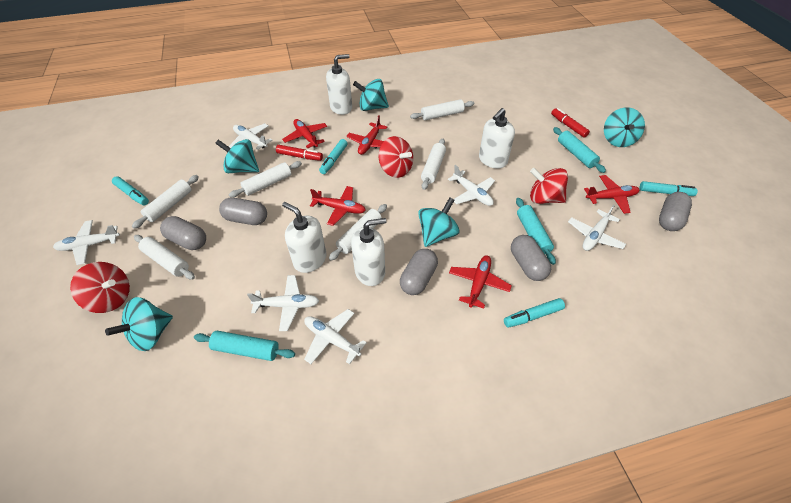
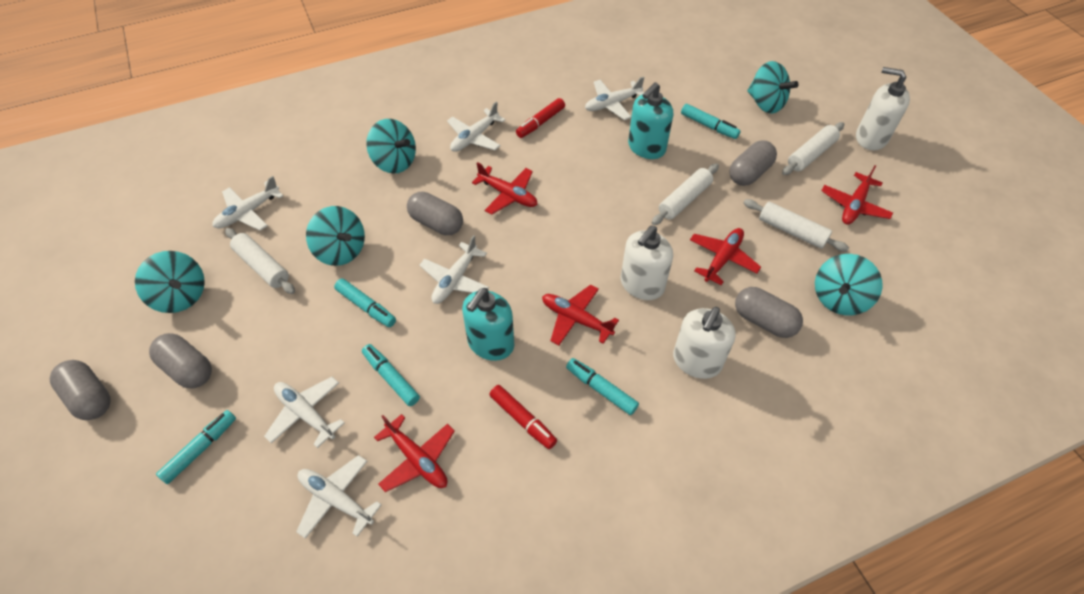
red spinning top: [70,262,130,313] [379,136,413,178] [530,168,568,204] = 3 -> none = 0
turquoise marker: [112,176,149,205] [319,139,348,174] [504,298,565,328] [640,181,698,196] = 4 -> [156,410,236,484] [334,278,396,327] [362,344,420,406] [566,358,639,415] [681,104,741,139] = 5
turquoise rolling pin: [194,331,295,361] [516,198,556,265] [553,127,606,173] = 3 -> none = 0
turquoise soap dispenser: none = 0 -> [462,288,514,361] [628,82,673,159] = 2
white rolling pin: [132,175,199,229] [134,235,195,280] [229,161,302,197] [329,204,387,261] [410,99,474,120] [421,138,446,190] = 6 -> [225,228,295,294] [652,164,719,225] [744,199,849,252] [782,122,844,175] = 4
white soap dispenser: [282,202,327,273] [326,54,352,115] [351,218,386,286] [479,108,515,168] = 4 -> [621,225,673,300] [673,307,736,379] [856,67,910,150] = 3

